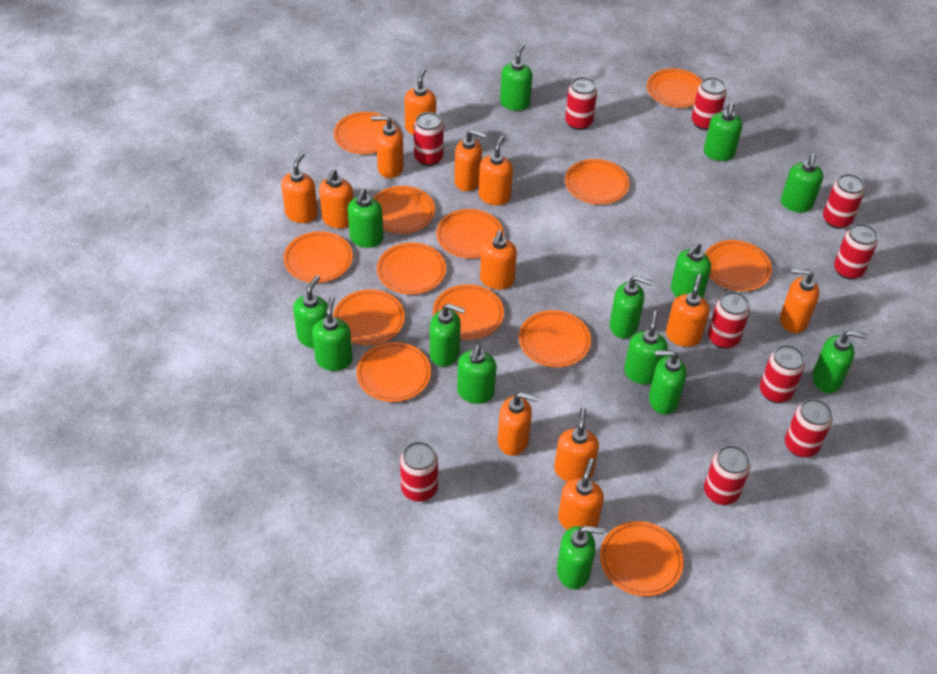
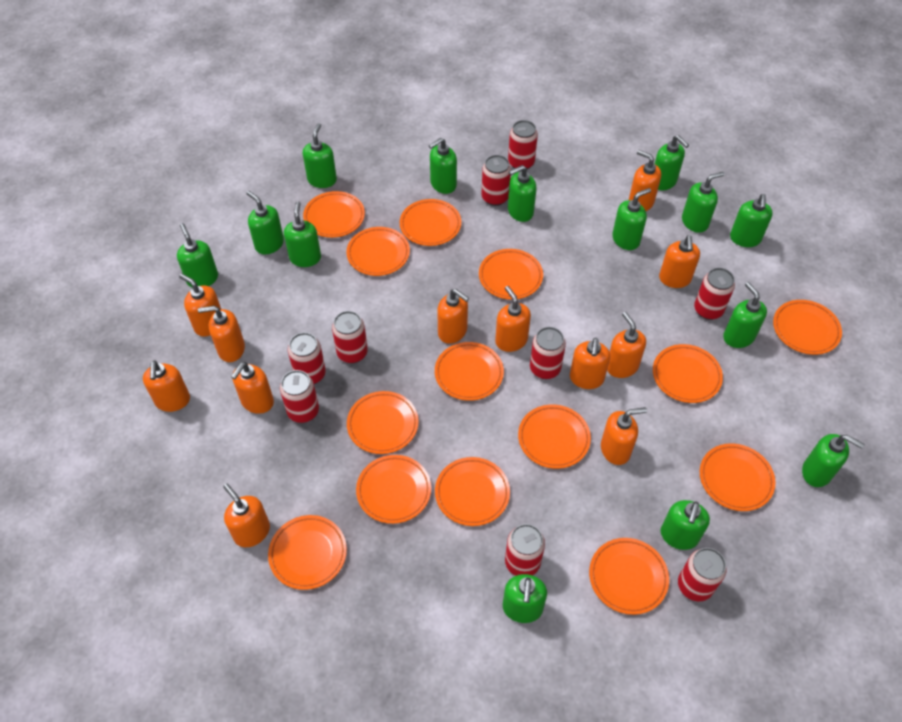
orange plate: [283,231,353,283] [333,290,405,345] [334,112,395,154] [356,342,431,402] [373,186,435,234] [377,243,446,295] [433,284,504,340] [436,209,504,258] [519,310,591,367] [565,159,630,205] [600,521,684,596] [647,69,702,108] [705,240,772,291] = 13 -> [268,515,347,590] [303,191,365,238] [346,227,410,276] [347,391,419,454] [356,455,431,524] [400,199,461,246] [435,342,504,401] [435,457,510,526] [479,249,543,300] [518,404,591,469] [589,538,669,615] [653,344,723,403] [700,443,776,511] [773,300,842,355] = 14
red can: [400,441,438,502] [414,112,444,166] [565,77,597,130] [691,77,727,130] [704,445,750,505] [708,291,750,349] [760,345,805,403] [785,399,832,458] [823,174,864,229] [834,224,878,280] = 10 -> [280,370,319,423] [288,333,326,384] [332,311,368,363] [481,155,511,206] [505,524,545,576] [508,120,538,171] [530,327,566,379] [678,548,726,601] [694,268,735,320] = 9

